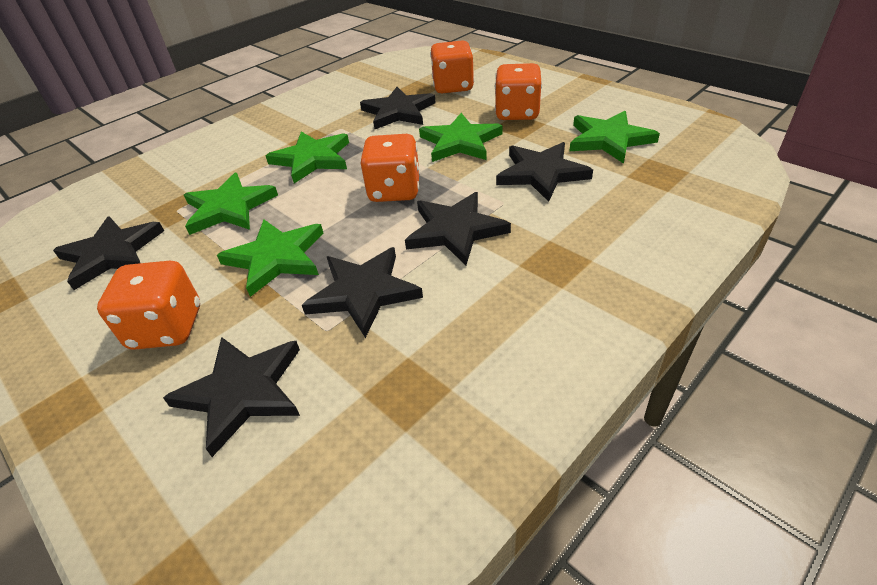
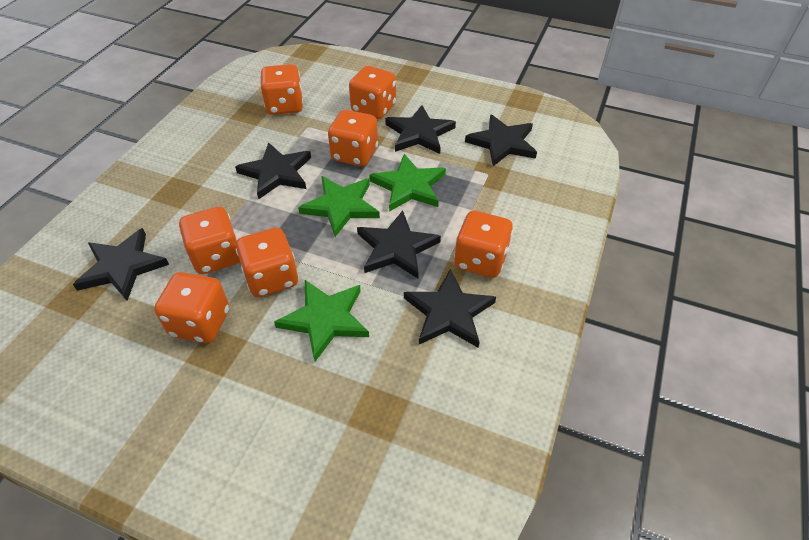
green star: [184,173,278,235] [217,219,324,297] [266,132,349,184] [419,113,503,162] [569,111,660,164] = 5 -> [274,280,369,362] [298,176,380,237] [369,154,446,212] = 3
orange dice: [97,261,200,350] [361,134,420,202] [430,40,474,93] [495,63,542,120] = 4 -> [154,272,229,343] [179,207,240,274] [235,228,298,297] [260,64,303,115] [328,110,378,166] [349,66,396,119] [454,211,513,278] = 7

